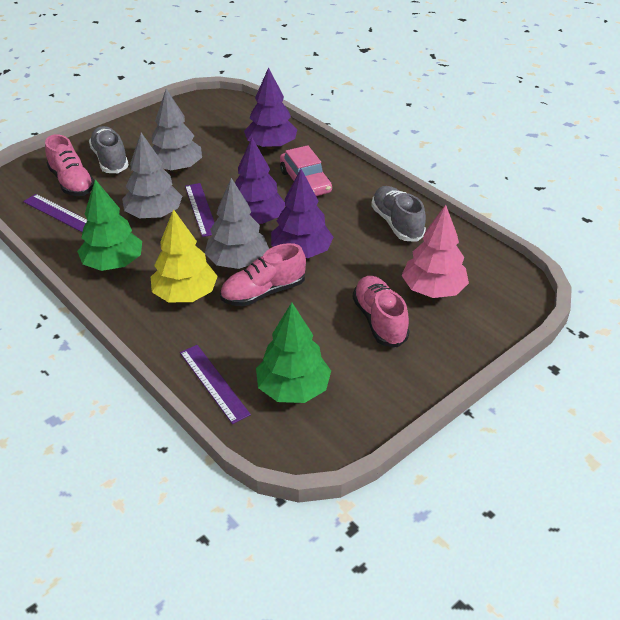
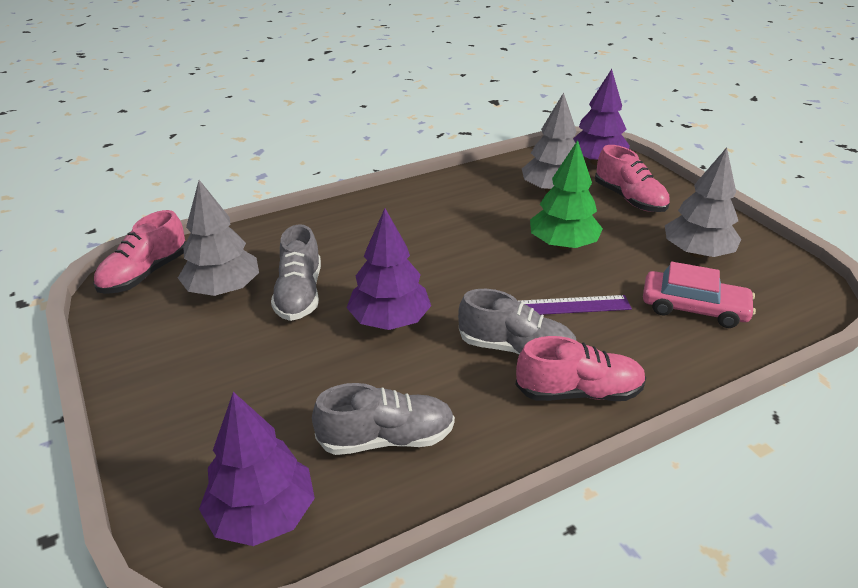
green tree: [77,179,142,271] [256,302,331,403] = 2 -> [530,140,603,249] = 1
grey shoe: [89,126,129,173] [371,186,426,242] = 2 -> [271,224,321,321] [312,383,455,455] [458,289,577,355] = 3
pink tree: [402,205,469,298] = 1 -> none = 0
purple ruler: [23,194,87,232] [180,345,251,424] [185,183,215,237] = 3 -> [519,295,632,315] = 1
yellow tree: [151,209,218,302] = 1 -> none = 0

